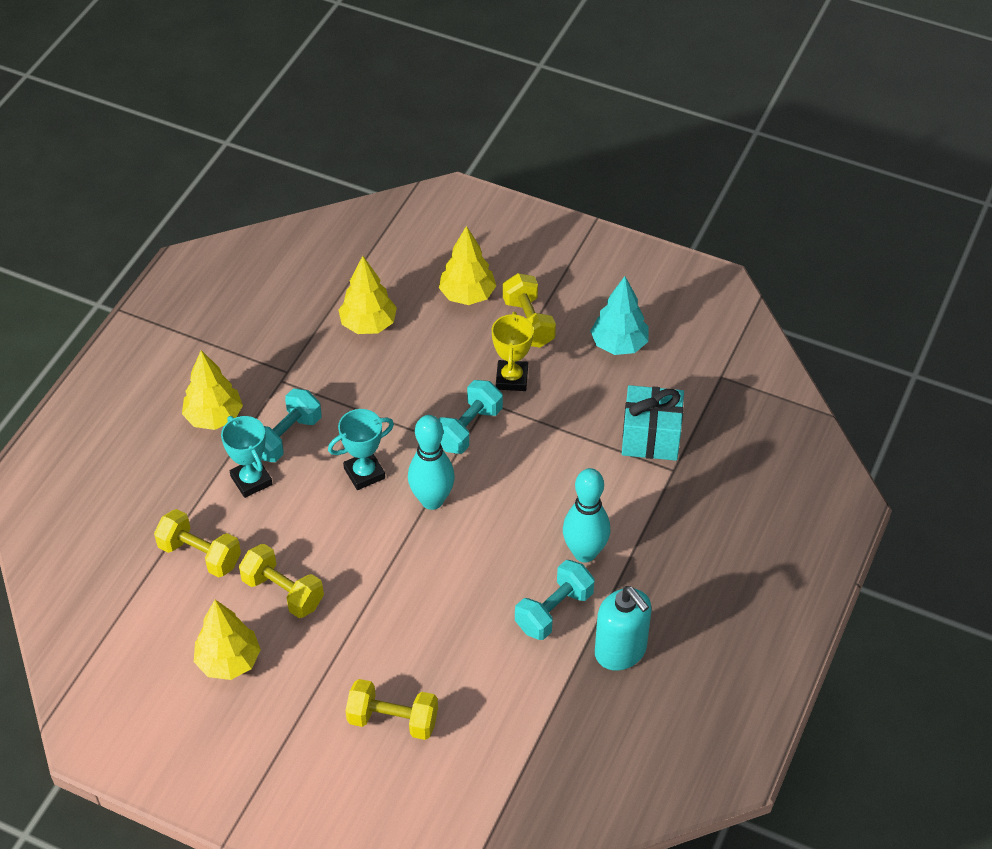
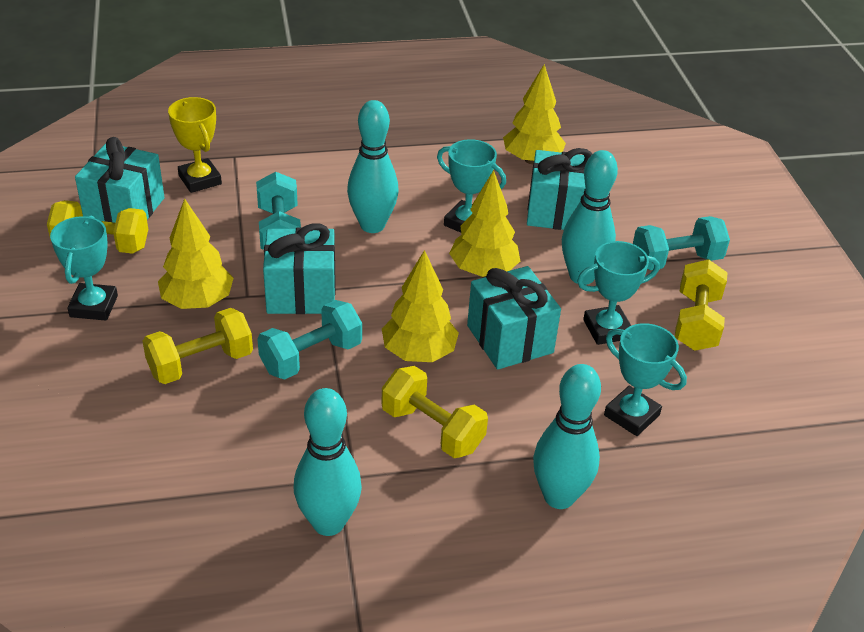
turquoise bowling pin: [408,415,455,510] [563,468,611,563] = 2 -> [294,388,362,536] [347,100,399,233] [533,364,601,509] [562,150,618,285] = 4
turquoise gift: [622,385,684,461] = 1 -> [75,137,165,223] [263,223,336,314] [467,266,561,369] [527,148,592,230] = 4
turquoise soap dispenser: [595,586,651,671] = 1 -> none = 0
turquoise tree: [590,276,649,355] = 1 -> none = 0
turquoise trophy: [221,416,272,498] [328,409,394,490] = 2 -> [50,216,118,321] [437,139,506,233] [577,241,660,345] [604,323,687,436] = 4

